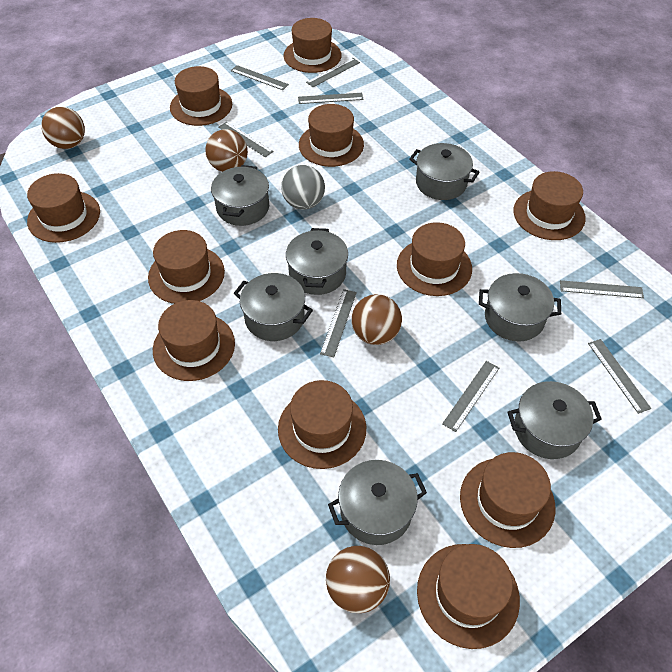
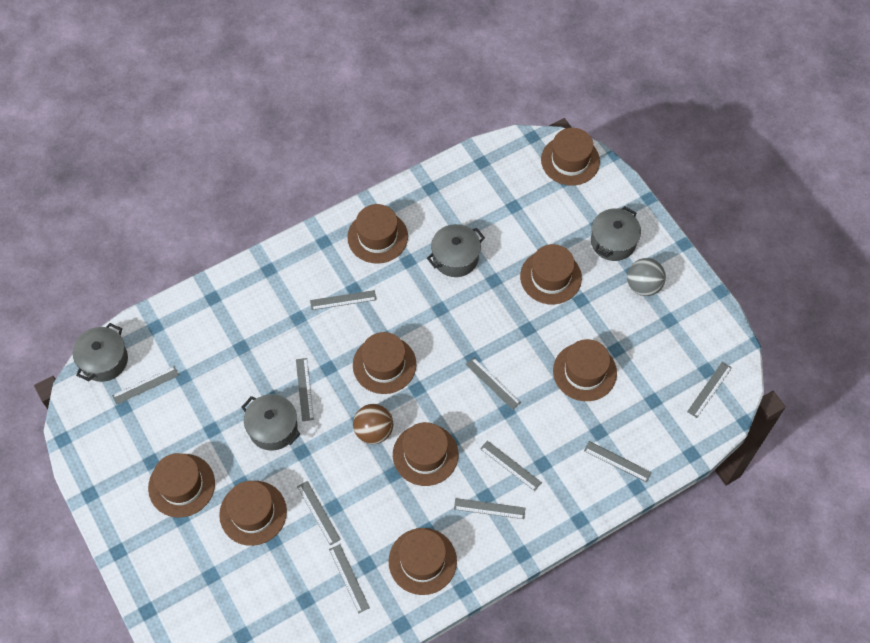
brown ball: [41,107,85,149] [205,129,248,172] [326,546,390,613] [352,294,402,345] = 4 -> [353,404,393,444] = 1
brown hat: [27,173,100,243] [148,230,225,304] [153,300,235,381] [170,66,232,126] [278,380,366,469] [283,18,341,73] [299,104,364,167] [397,222,472,296] [417,544,520,649] [460,452,556,548] [513,171,586,240] = 11 -> [148,453,215,518] [219,481,287,546] [347,204,408,264] [353,332,416,394] [389,528,457,595] [393,422,458,486] [520,244,582,305] [541,128,600,186] [553,339,617,401] = 9
grey pot: [211,165,269,226] [234,273,313,341] [286,228,348,295] [328,460,427,545] [409,143,479,200] [479,273,561,341] [508,381,602,459] = 7 -> [73,323,128,382] [242,394,300,450] [427,224,485,277] [591,206,641,261] = 4
grey ruler: [218,122,274,157] [231,65,289,90] [298,93,363,104] [306,58,360,87] [320,289,357,357] [442,361,499,432] [560,280,644,298] [588,339,651,414] = 8 -> [112,366,179,405] [296,358,314,421] [297,481,341,546] [310,290,376,310] [329,544,370,613] [454,498,525,519] [466,358,521,410] [480,441,542,491] [584,441,652,482] [687,362,732,418] = 10

